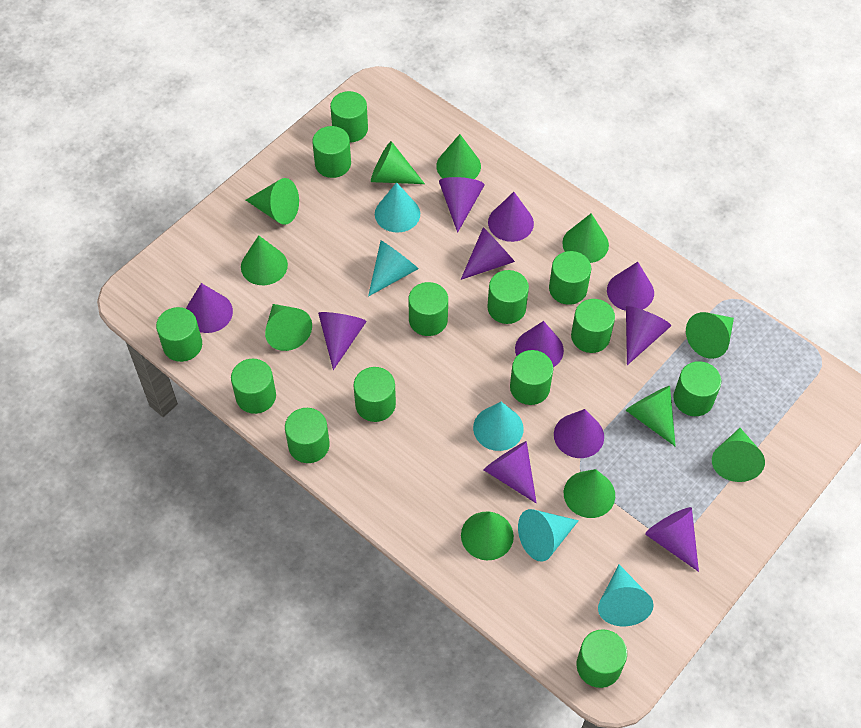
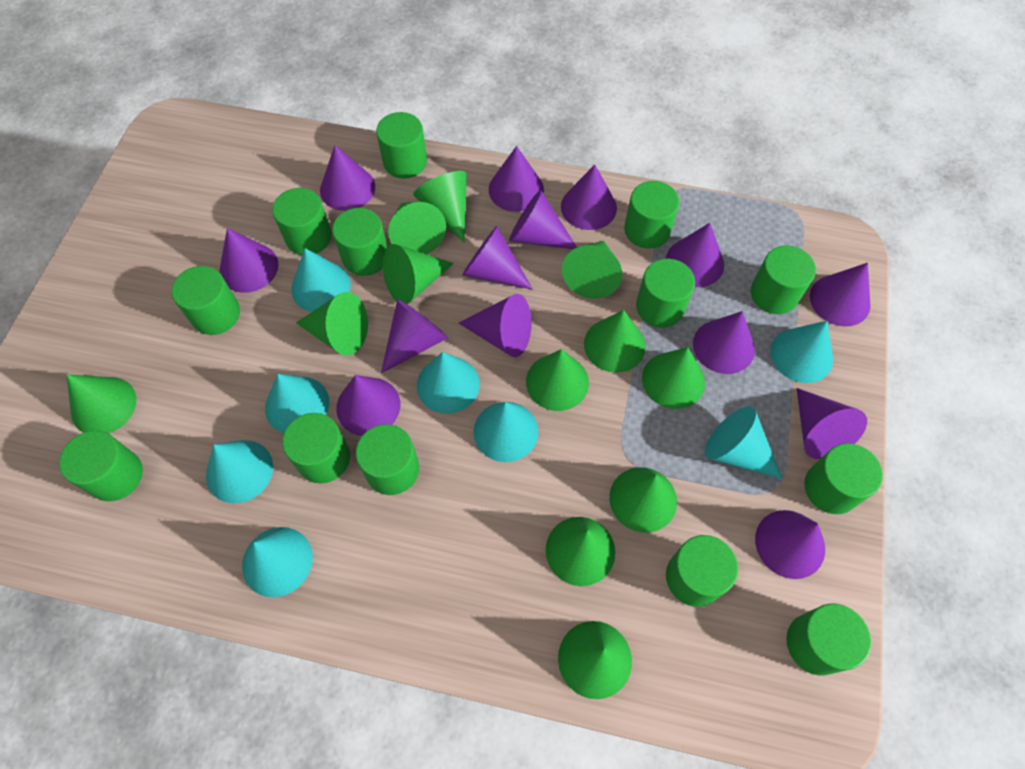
green cone: [241,235,288,285] [246,178,299,225] [265,304,312,351] [371,141,425,184] [436,134,481,179] [461,511,514,560] [562,213,609,263] [564,469,615,518] [625,386,676,447] [686,312,734,359] [712,428,765,482] = 11 -> [67,375,136,434] [296,292,368,356] [383,244,454,304] [388,202,446,254] [413,171,467,243] [526,349,589,411] [546,517,615,586] [558,621,632,699] [562,241,622,299] [584,310,646,373] [609,467,677,533] [642,347,705,409] = 12
purple cone: [186,283,233,333] [318,312,367,370] [439,177,485,233] [461,227,515,280] [483,441,537,503] [488,192,534,242] [515,321,564,367] [554,409,604,458] [607,262,654,311] [626,306,671,365] [645,507,699,572] = 11 -> [219,228,278,293] [320,145,375,211] [336,375,400,436] [381,299,448,373] [459,294,531,357] [462,226,533,290] [489,146,544,212] [509,190,577,249] [561,165,617,230] [666,223,724,287] [693,311,755,374] [755,510,825,579] [797,388,867,459] [810,263,871,327] = 14
turquoise cone: [368,241,418,297] [375,182,420,233] [473,402,524,451] [518,509,579,562] [598,565,654,626] = 5 -> [206,440,273,503] [242,527,313,597] [265,374,329,433] [291,248,351,312] [417,352,480,414] [474,402,539,462] [705,407,782,479] [771,321,833,383] = 8

